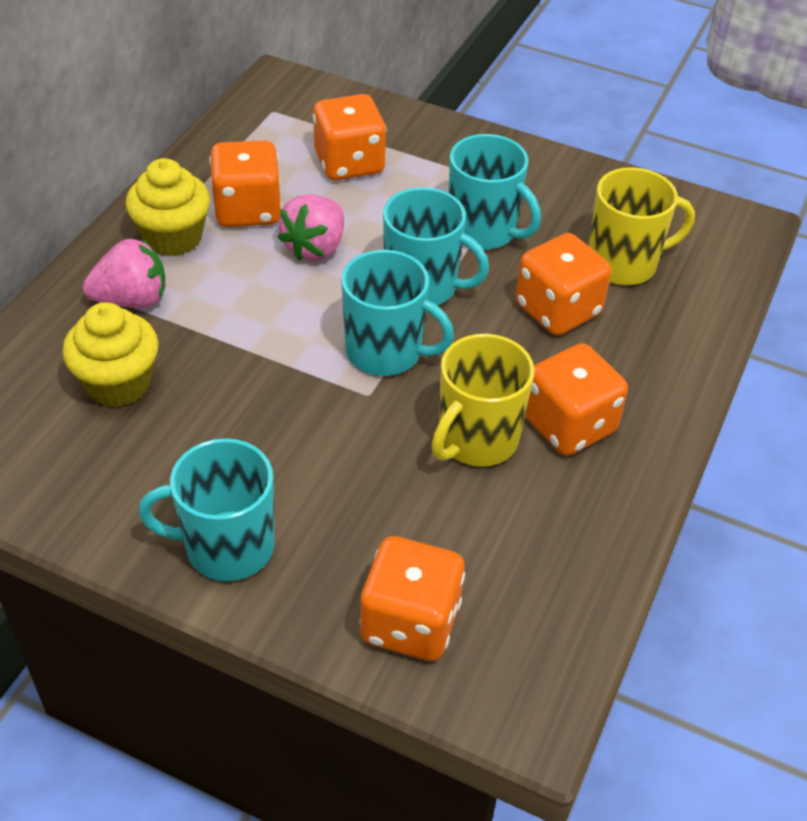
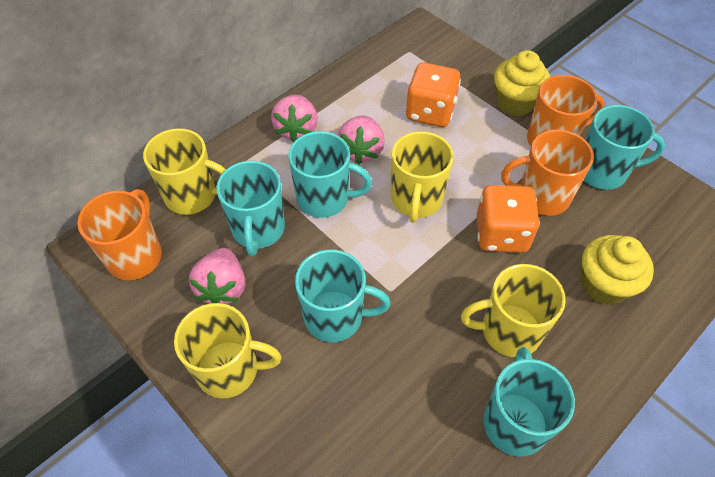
orange dice: [210,140,282,227] [313,94,387,180] [359,536,465,661] [516,233,611,335] [525,343,628,456] = 5 -> [406,63,461,127] [477,185,540,253] = 2
orange mug: none = 0 -> [77,189,162,280] [501,129,594,216] [527,75,605,146] = 3
pink strawberry: [83,239,165,308] [277,194,344,261] = 2 -> [189,248,245,304] [271,95,318,142] [338,115,385,164] = 3
turquoise mug: [139,438,275,581] [341,250,454,376] [383,187,489,305] [449,134,541,250] = 4 -> [216,161,285,256] [288,131,372,218] [295,250,391,342] [483,347,575,457] [584,105,665,190] = 5
yellow mug: [431,334,535,467] [589,167,695,285] = 2 -> [143,128,226,215] [174,303,281,398] [391,131,454,223] [461,264,566,357] = 4

